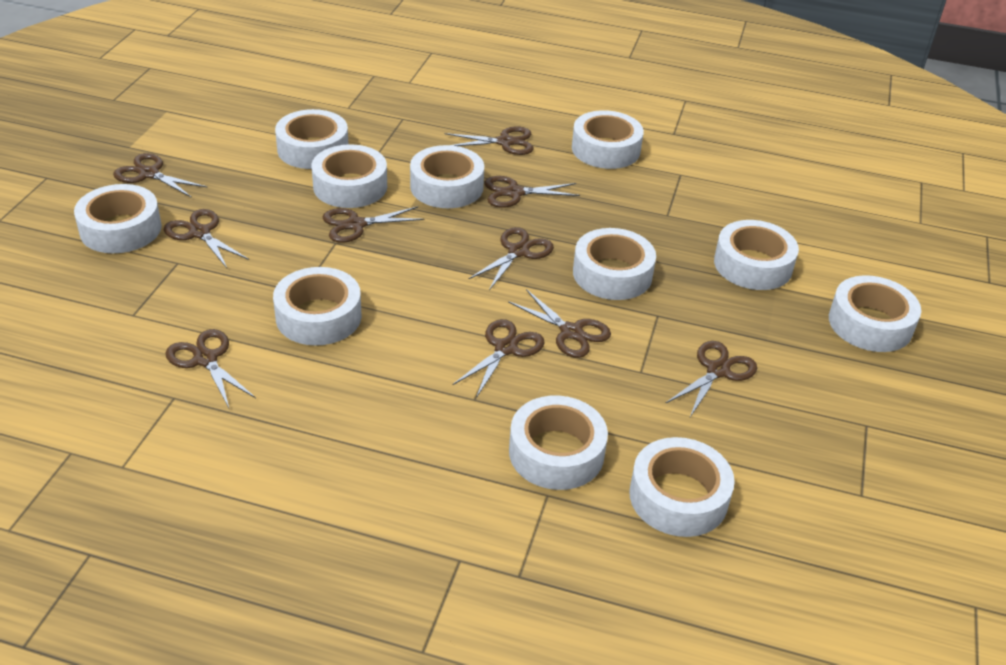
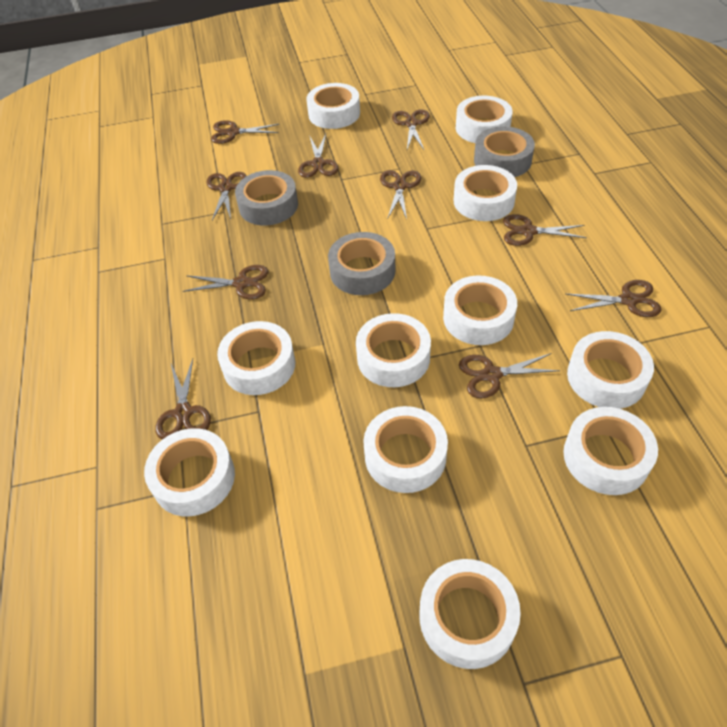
grey tape: none = 0 -> [235,170,298,226] [328,232,395,295] [474,126,535,177] = 3

